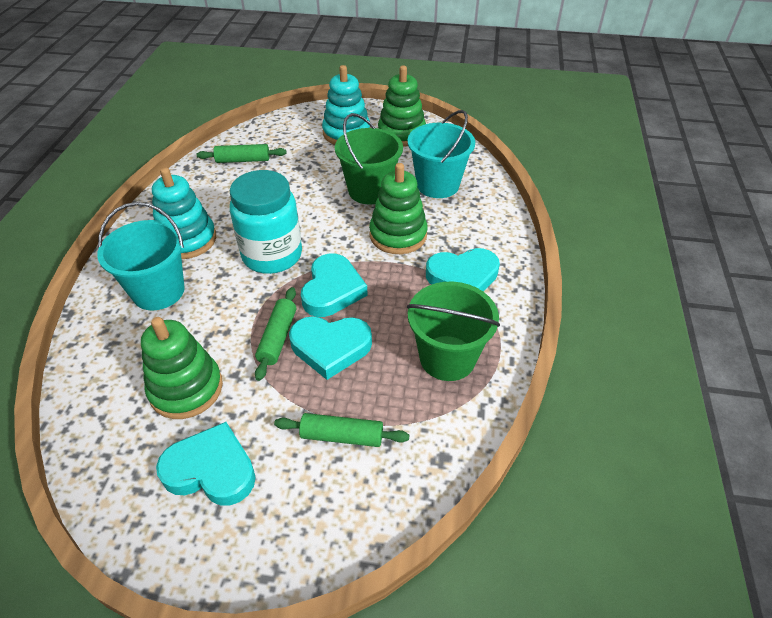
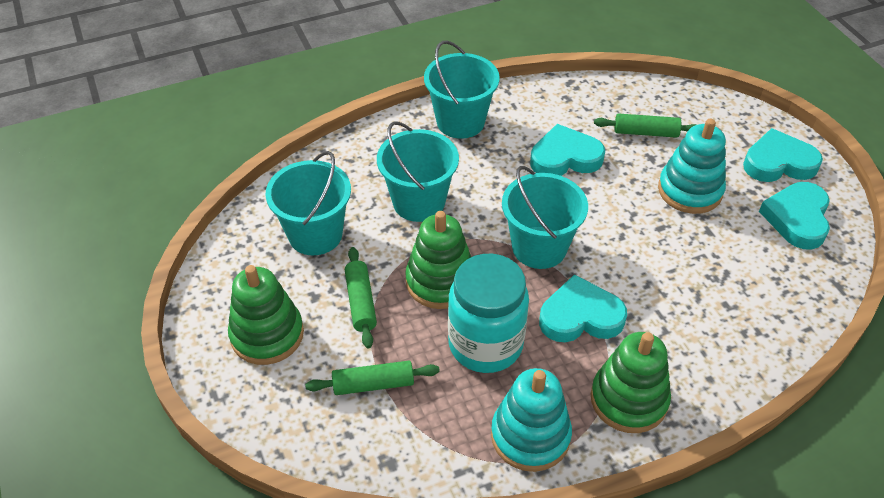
green bucket: [335,113,403,204] [407,282,500,381] = 2 -> none = 0
turquoise bucket: [97,202,185,310] [407,110,475,198] = 2 -> [265,151,351,255] [377,121,459,222] [424,41,500,139] [502,166,588,269] = 4

